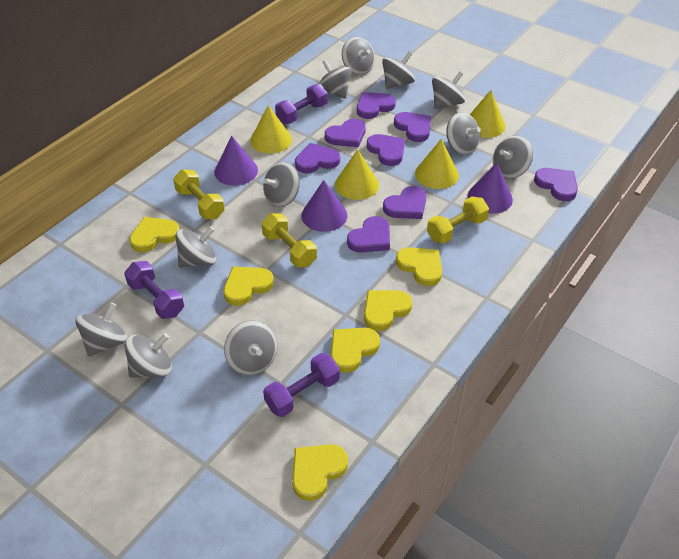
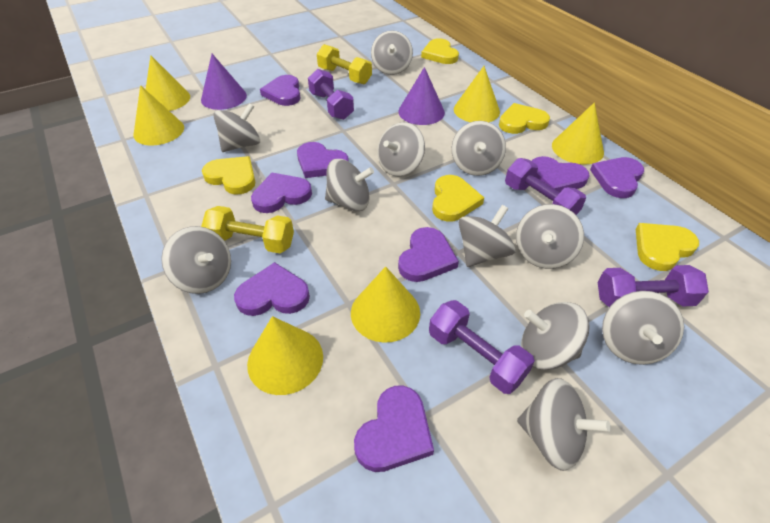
purple cone: [214,136,258,186] [301,180,348,232] [467,163,513,214] = 3 -> [201,54,247,110] [398,67,445,125] = 2
purple dumbbell: [124,261,184,319] [263,353,340,417] [275,84,328,124] = 3 -> [308,69,354,120] [429,300,535,394] [505,158,586,215] [598,265,709,307] = 4
yellow cone: [250,105,292,154] [335,149,379,200] [415,139,459,189] [470,90,505,138] = 4 -> [134,85,184,146] [146,55,190,111] [247,316,323,395] [351,266,420,343] [454,66,500,122] [552,103,604,165] = 6
yellow dumbbell: [173,169,225,219] [261,213,317,267] [427,196,489,244] = 3 -> [201,206,294,253] [317,44,372,84] = 2
yellow heart: [130,217,180,252] [223,267,274,306] [292,444,348,501] [331,328,380,373] [364,290,412,331] [396,247,442,286] = 6 -> [202,156,255,194] [421,38,459,64] [432,175,484,222] [499,103,550,134] [636,223,699,271] = 5

